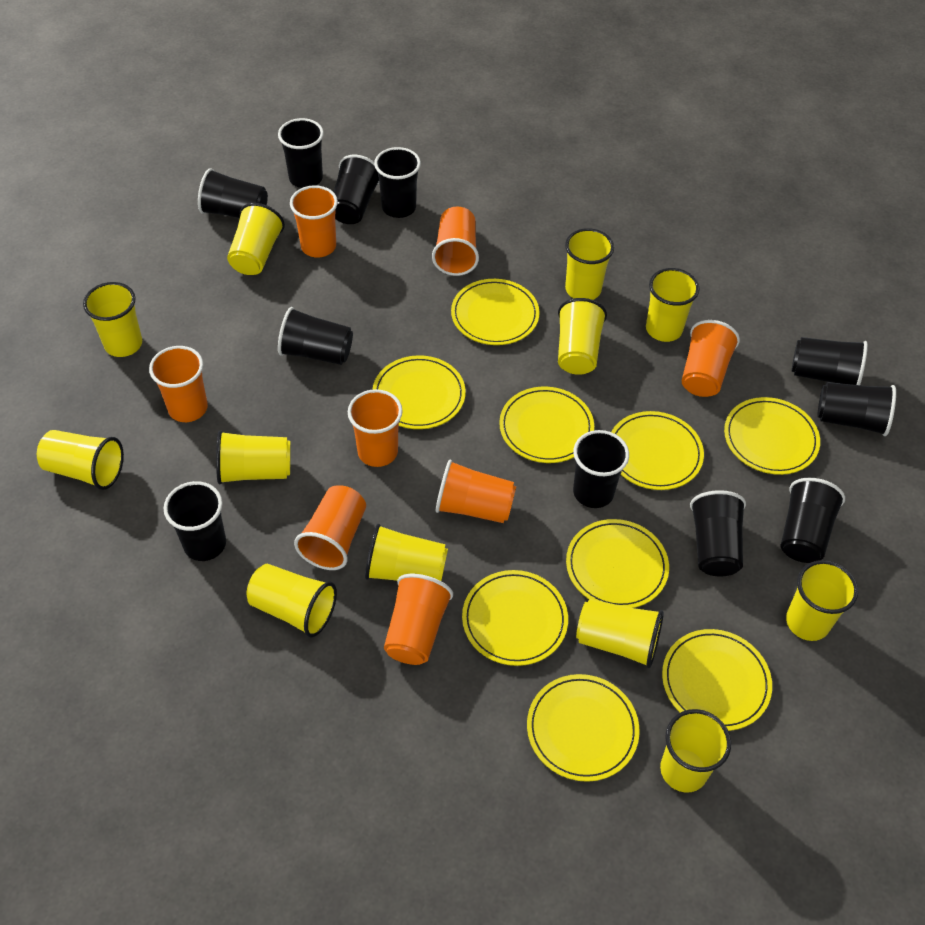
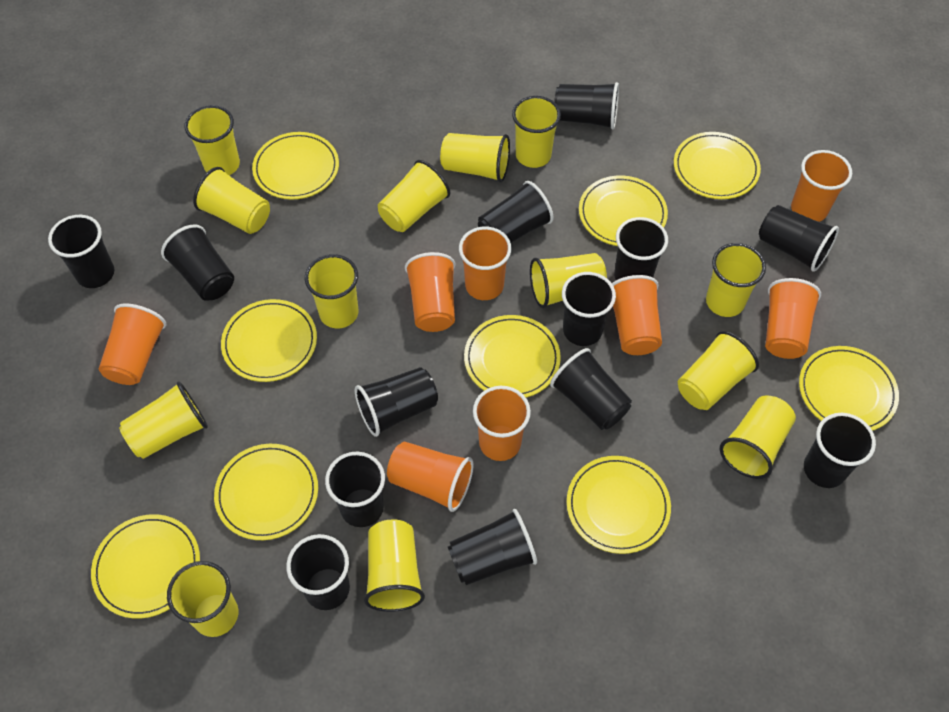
black cup: [164,481,226,561] [198,168,268,218] [278,118,324,188] [278,307,353,365] [333,155,379,224] [374,147,421,218] [573,430,629,508] [690,490,746,577] [781,478,845,563] [792,337,868,385] [818,382,896,436] = 11 -> [48,215,114,288] [161,225,234,301] [286,534,350,610] [325,452,385,527] [355,367,438,437] [448,509,537,585] [478,181,554,243] [550,348,632,430] [554,82,619,130] [562,272,616,346] [614,217,668,280] [759,205,839,272] [804,413,876,488] = 13
yellow cup: [37,430,124,490] [83,282,142,357] [216,430,291,484] [227,203,285,275] [247,564,337,638] [365,524,448,581] [558,298,607,375] [565,228,614,300] [576,599,664,668] [646,268,700,342] [660,709,731,793] [786,560,858,641] = 12 -> [119,381,208,459] [167,561,238,637] [185,105,240,175] [193,167,270,234] [305,254,358,329] [364,520,425,612] [378,160,450,232] [440,133,510,183] [512,96,561,168] [530,253,607,308] [678,331,759,410] [706,243,766,317] [720,395,796,479] = 13

